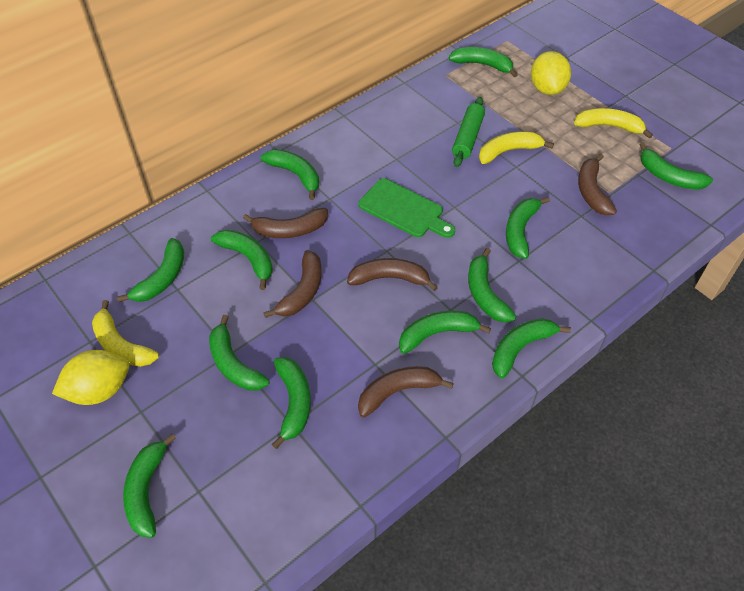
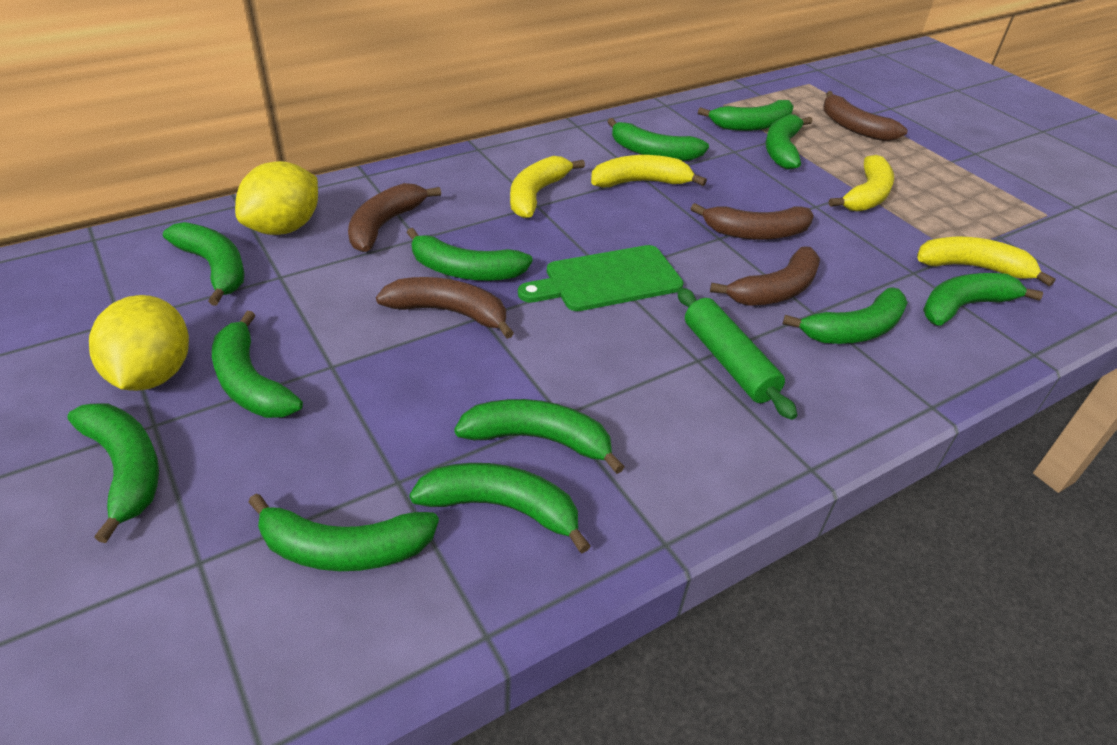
yellow banana: [92,300,159,367] [479,132,554,164] [574,108,653,138] = 3 -> [510,156,585,218] [591,155,707,187] [829,155,894,212] [917,237,1055,286] = 4

